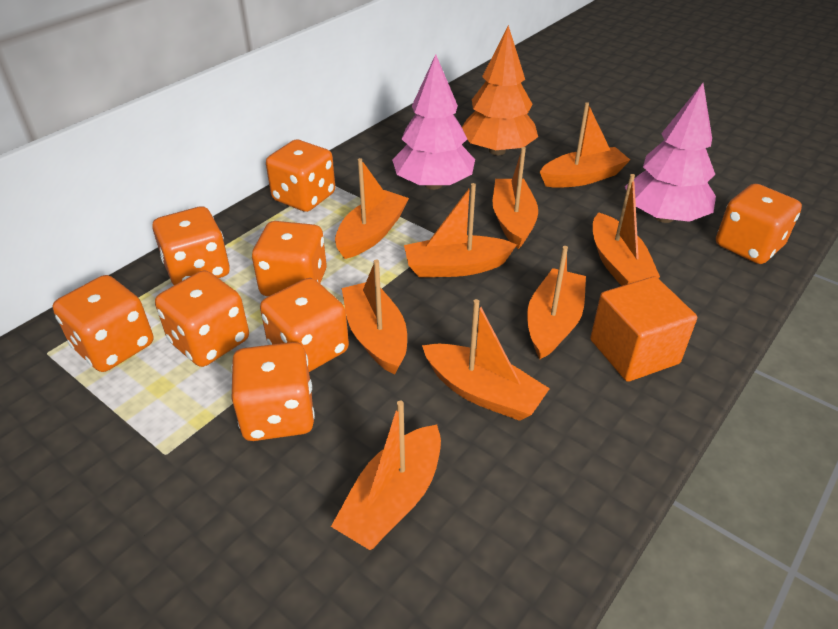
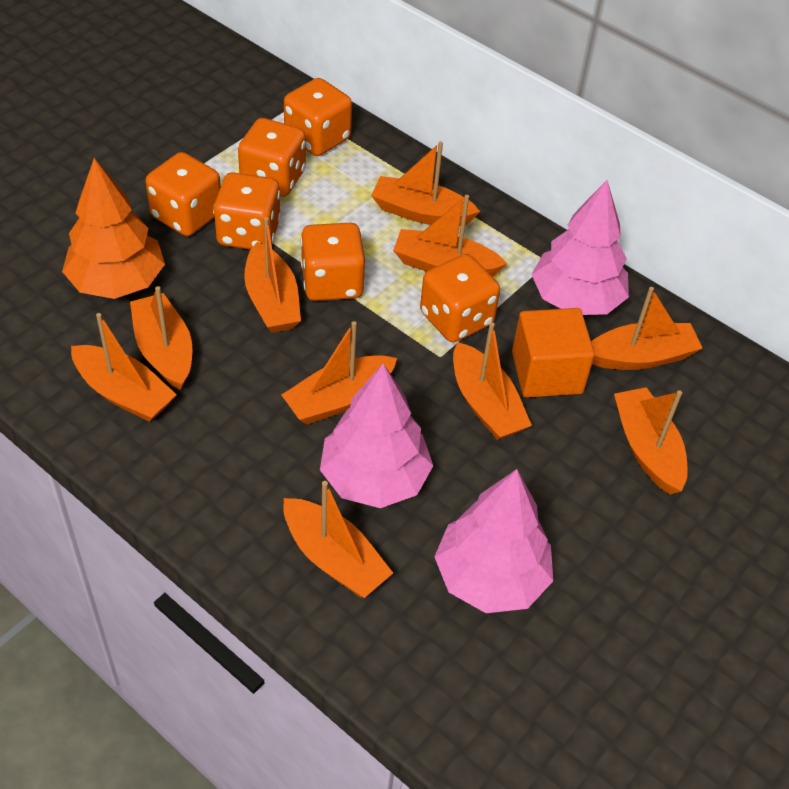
orange boat: [331,401,441,550] [335,158,409,259] [342,259,407,375] [404,183,517,277] [422,299,550,421] [492,147,538,249] [527,246,586,359] [540,102,630,188] [593,174,660,286] = 9 -> [71,313,177,422] [130,286,192,390] [244,217,301,333] [282,321,397,425] [283,481,393,598] [371,141,480,226] [393,195,507,277] [453,322,532,440] [591,287,702,370] [614,387,688,495] = 10
orange dice: [53,275,153,372] [152,206,230,285] [155,270,249,367] [231,342,315,441] [252,221,327,296] [260,278,349,372] [266,140,335,212] [716,184,802,264] = 8 -> [146,152,221,236] [213,172,281,250] [238,118,306,197] [284,78,352,156] [301,223,365,301] [420,254,500,342] = 6
pink tree: [392,54,475,190] [625,83,716,223] = 2 -> [320,363,433,508] [434,469,553,613] [531,180,629,315] = 3

